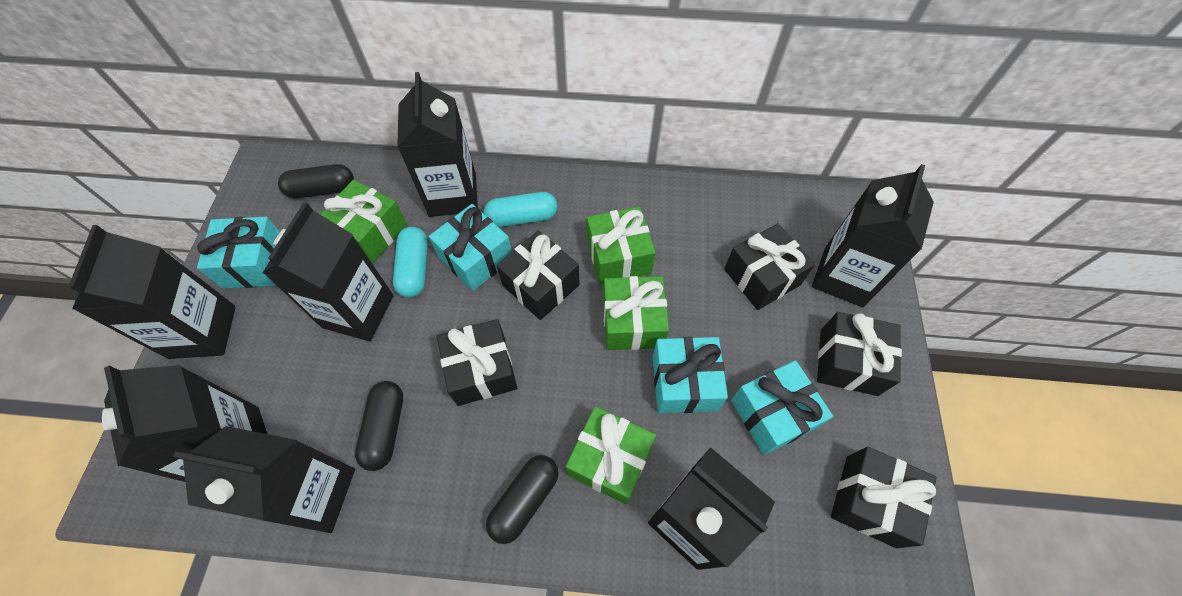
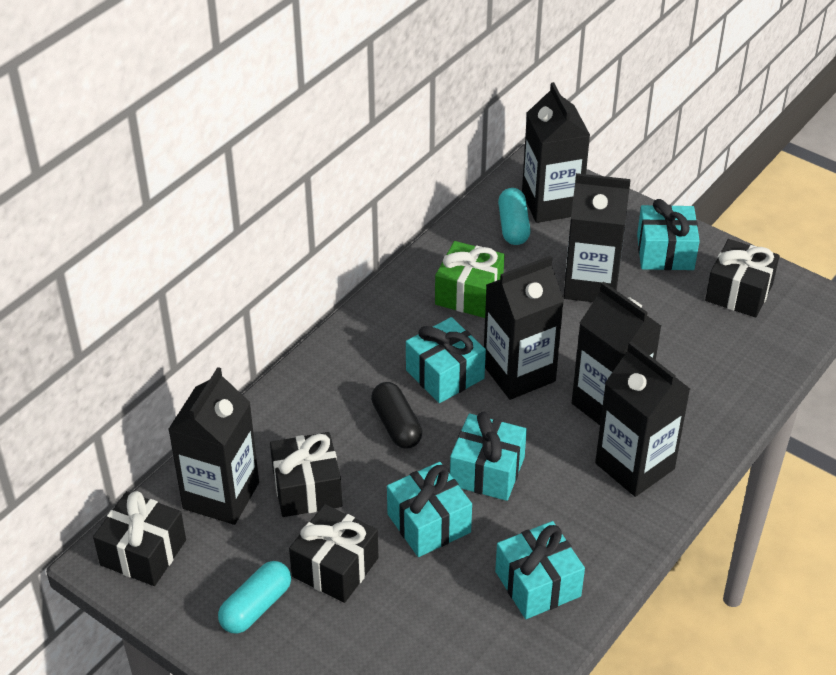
black capsule: [278,164,354,198] [355,381,403,471] [486,455,559,544] = 3 -> [371,382,422,448] = 1
black carton: [68,225,235,359] [102,365,267,482] [173,426,355,533] [262,202,394,341] [397,72,478,217] [648,447,775,570] [812,164,934,307] = 7 -> [168,367,259,525] [484,256,564,400] [522,82,590,223] [563,173,631,302] [572,282,661,425] [595,342,690,497] = 6
black gift: [437,319,517,406] [497,230,580,320] [724,223,815,310] [817,312,902,396] [831,447,936,548] = 5 -> [93,491,186,586] [270,432,342,517] [289,504,379,603] [705,239,779,318] = 4
green gift: [320,180,407,263] [566,406,656,504] [587,206,656,284] [603,276,669,350] = 4 -> [435,241,505,318] = 1
turquoise gift: [197,217,280,289] [429,204,512,291] [652,337,728,413] [731,360,833,455] = 4 -> [387,462,472,557] [406,317,486,403] [450,412,527,501] [495,521,585,619] [637,199,700,270] = 5

